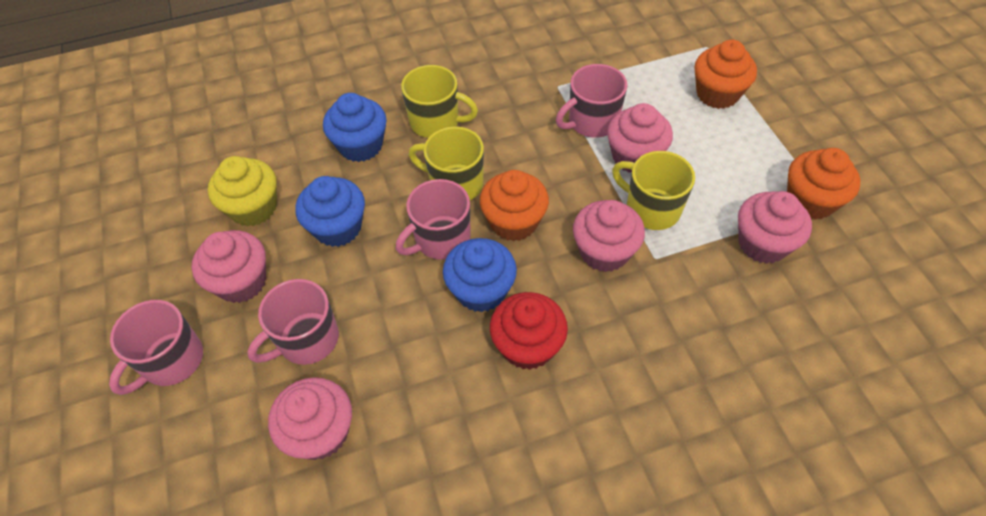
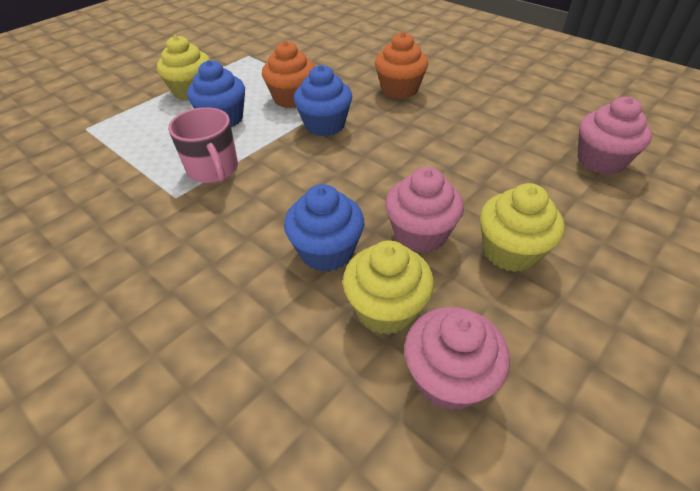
orange cupcake: [480,170,549,241] [694,40,757,109] [787,148,861,220] = 3 -> [262,41,315,108] [375,32,428,99] = 2
pink cupcake: [191,230,266,303] [268,377,352,460] [573,200,645,272] [607,103,673,173] [738,191,812,264] = 5 -> [385,167,464,253] [404,307,510,411] [577,97,652,175] = 3
pink mug: [109,300,203,395] [248,279,339,365] [396,179,470,260] [556,64,627,138] = 4 -> [168,107,238,183] = 1
red cupcake: [490,292,568,370] = 1 -> none = 0
yellow cupcake: [208,156,277,227] = 1 -> [157,35,210,101] [343,240,434,335] [480,183,565,272] = 3
yellow mug: [401,65,478,138] [408,127,484,200] [612,151,695,230] = 3 -> none = 0

